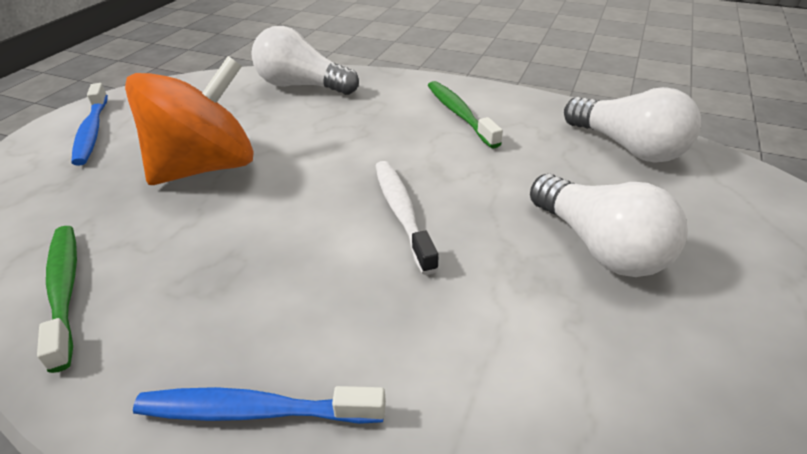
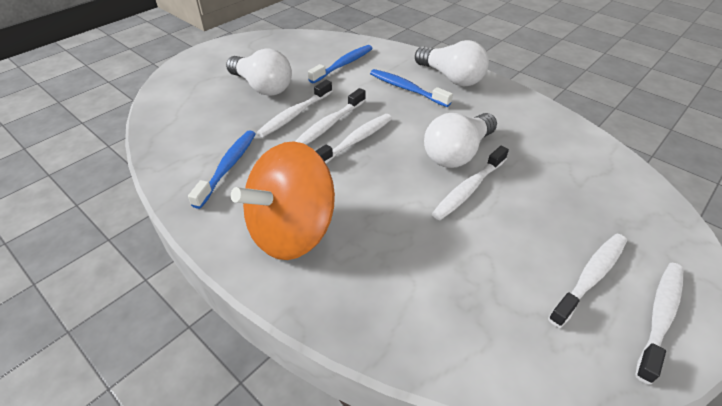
blue toothbrush: [71,83,108,166] [133,386,386,424] = 2 -> [188,130,256,209] [308,45,373,83] [370,69,453,107] = 3
green toothbrush: [37,226,77,373] [428,81,503,149] = 2 -> none = 0
white toothbrush: [375,161,439,275] = 1 -> [257,80,332,137] [295,88,366,145] [315,114,392,164] [432,146,509,220] [548,234,627,328] [635,263,683,385] = 6

